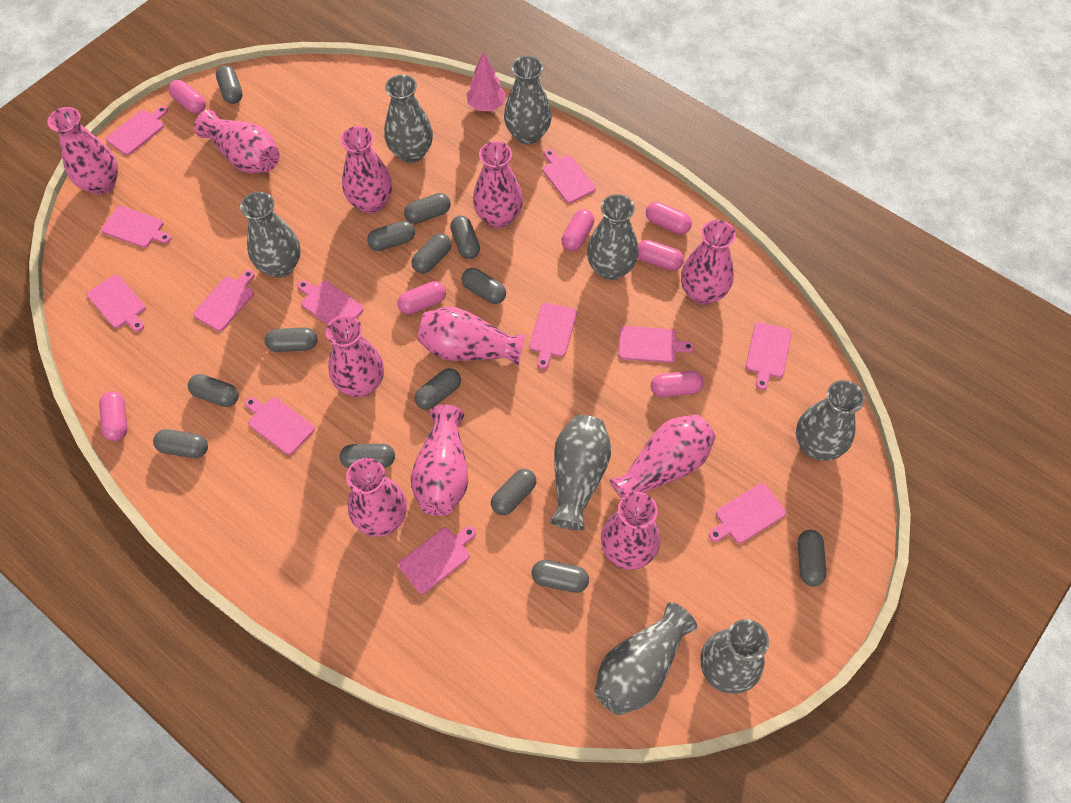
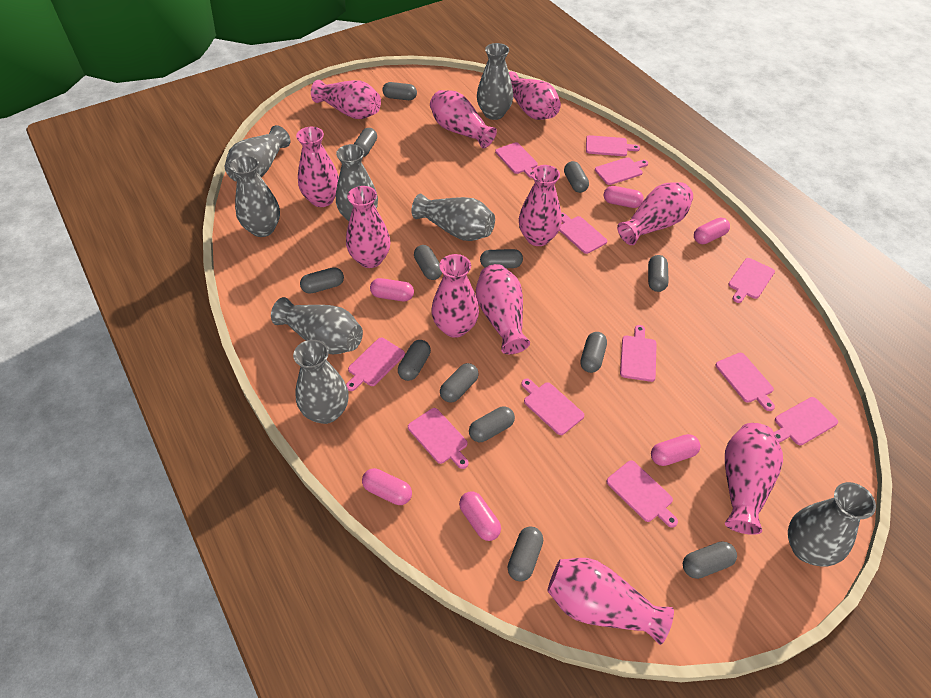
grey capsule: [153,429,208,458] [188,374,239,407] [216,65,242,104] [265,327,317,352] [340,444,395,468] [367,221,415,251] [404,193,451,224] [412,233,452,274] [415,368,461,410] [450,216,480,259] [461,268,506,304] [491,469,536,515] [532,560,589,593] [798,530,826,587] = 14 -> [300,267,344,294] [354,128,377,157] [382,82,417,100] [398,340,431,381] [414,245,442,280] [440,363,479,402] [469,406,515,442] [480,249,523,268] [508,526,543,581] [564,161,589,193] [580,332,607,373] [648,255,669,292] [683,541,737,579] = 13
pink capsule: [99,391,127,441] [168,80,206,114] [397,281,446,314] [562,209,594,251] [638,240,684,271] [646,202,692,234] [651,371,704,397] = 7 -> [362,468,412,505] [370,278,414,301] [459,491,501,541] [604,186,644,208] [651,434,700,466] [694,218,730,244] = 6
pink tree: [466,52,506,111] = 1 -> none = 0

